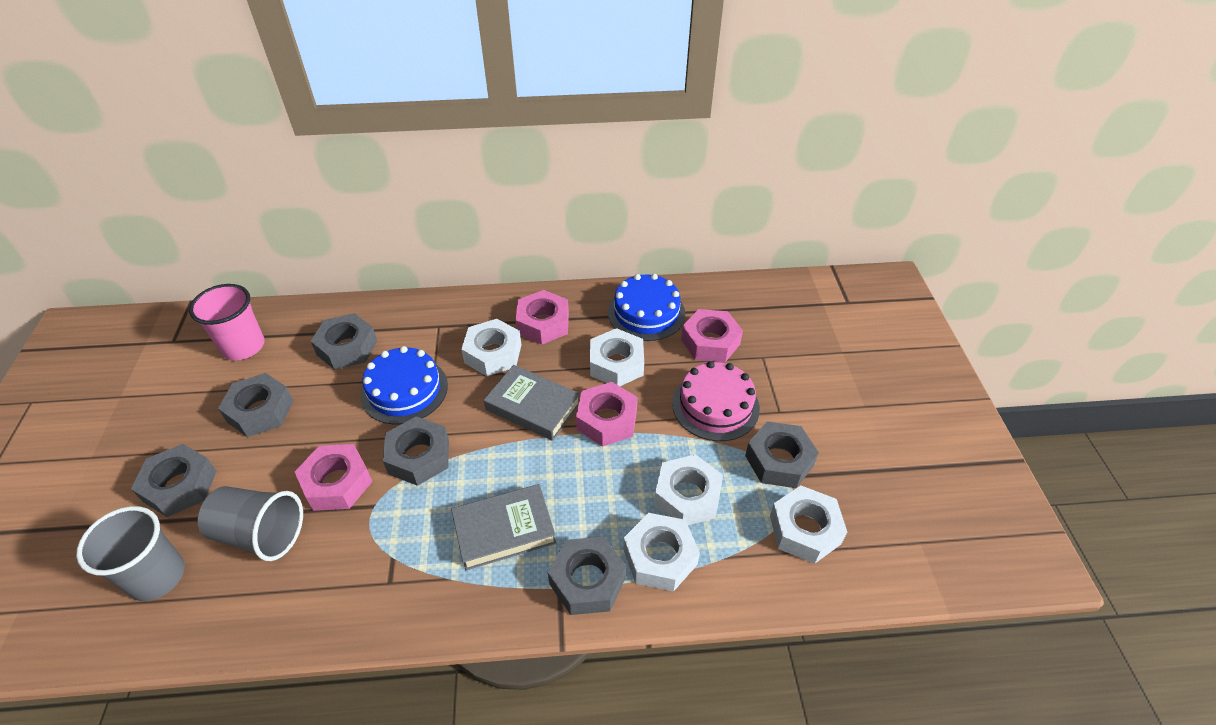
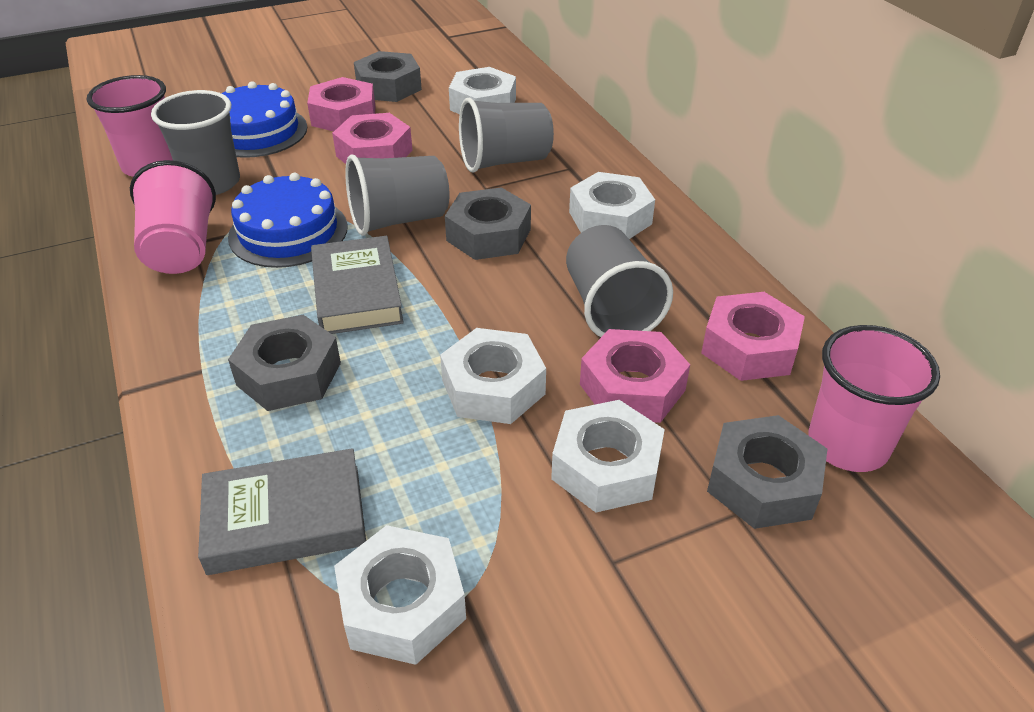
grey cup: [76,506,185,601] [198,486,303,561] = 2 -> [151,90,240,195] [345,155,450,236] [459,98,554,173] [566,225,673,337] = 4
grey nut: [131,444,217,517] [218,373,294,437] [311,313,377,370] [383,416,449,486] [548,536,626,615] [745,421,819,488] = 6 -> [228,315,341,411] [354,51,422,102] [445,187,531,260] [707,415,827,529] = 4
pink cake: [672,361,760,441] = 1 -> none = 0
pink cup: [189,284,265,360] = 1 -> [87,75,173,177] [130,160,216,274] [808,325,940,472] = 3

